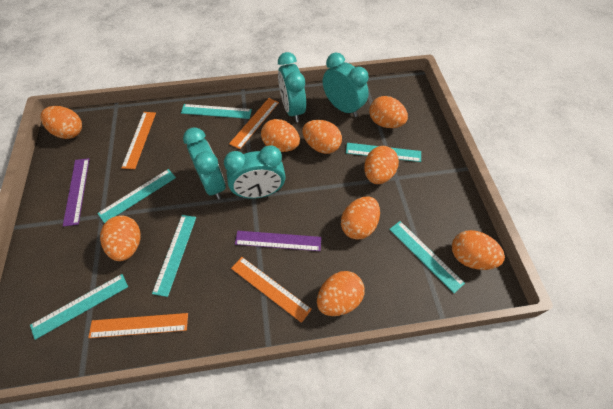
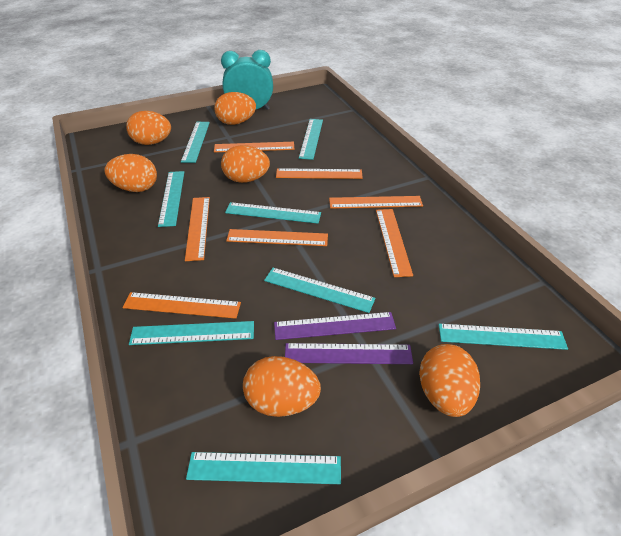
orange egg: [41,106,82,139] [100,215,141,261] [261,119,300,152] [303,120,342,154] [317,271,364,316] [341,196,380,240] [364,146,399,184] [369,96,408,128] [452,230,505,270] = 9 -> [104,154,157,192] [126,111,171,145] [214,92,256,125] [221,145,270,183] [243,356,321,417] [419,344,480,417] = 6
orange ruler: [88,313,188,338] [121,112,156,169] [229,98,279,149] [231,257,312,323] = 4 -> [122,292,241,319] [185,197,210,261] [214,142,294,152] [226,229,328,246] [276,168,363,179] [329,196,423,209] [376,209,413,277] = 7
turquoise clock: [183,127,226,200] [224,145,286,198] [278,52,306,122] [323,52,369,117] = 4 -> [221,50,273,110] = 1
turquoise ruler: [30,274,128,340] [97,169,176,223] [152,215,196,297] [181,104,252,119] [346,143,421,162] [389,221,465,293] = 6 -> [129,321,254,345] [158,171,184,227] [181,122,210,163] [186,452,341,484] [225,202,321,224] [264,268,375,313] [299,119,323,160] [439,324,568,350] = 8

